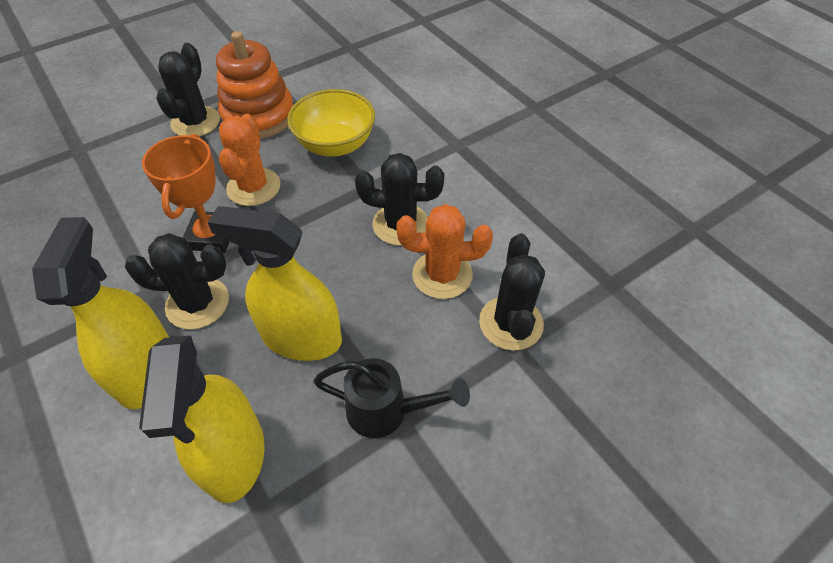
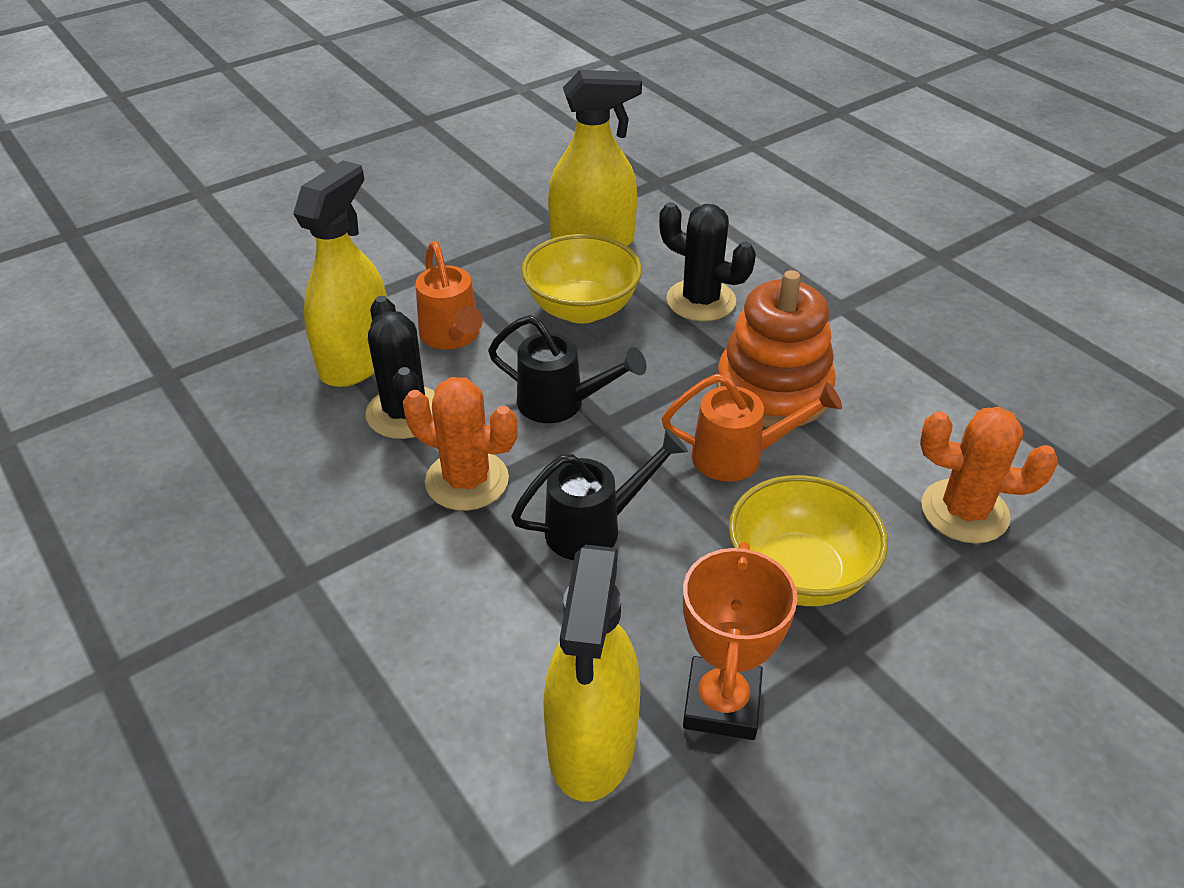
black cactus: [125,233,229,329] [156,43,220,136] [355,153,445,245] [479,234,545,351] = 4 -> [366,296,435,439] [659,202,756,321] = 2
black watering can: [313,358,470,438] = 1 -> [488,315,647,423] [511,429,688,560] = 2
orange watering can: none = 0 -> [416,241,483,350] [662,374,842,482] = 2
yellow bowl: [287,89,375,157] = 1 -> [521,234,642,324] [729,475,888,606] = 2

